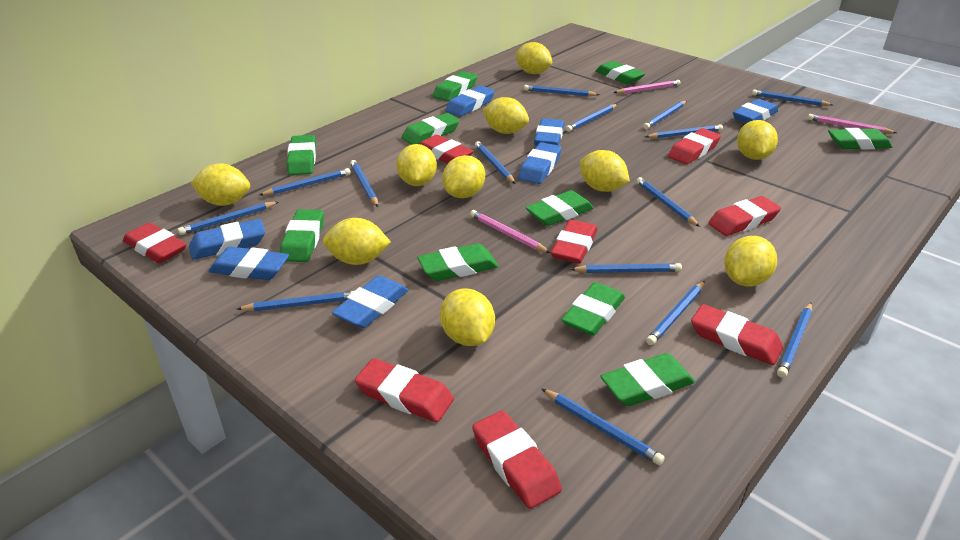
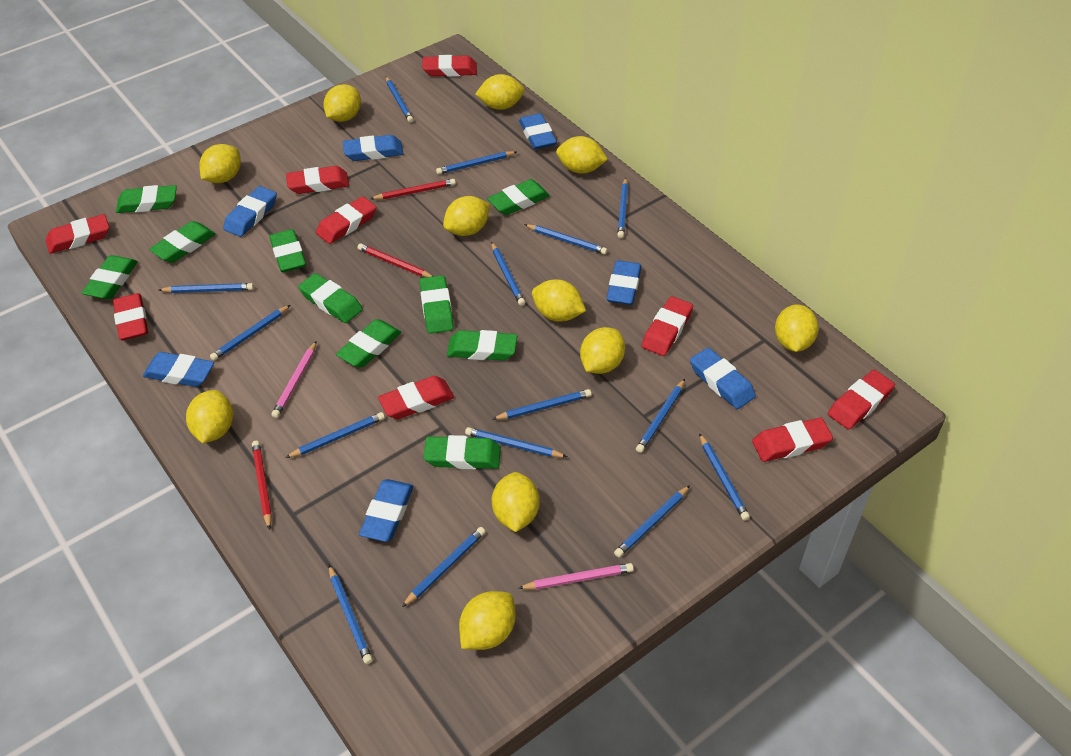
pink pencil: [470,210,550,253] [613,80,681,94] [808,114,897,134] = 3 -> [272,341,316,418] [518,563,634,590] = 2
red eraser: [123,223,186,263] [355,358,454,422] [419,135,474,164] [472,410,562,509] [551,220,598,264] [668,128,721,164] [691,304,783,365] [708,196,781,236] = 8 -> [46,214,109,254] [113,293,148,340] [286,166,349,194] [316,196,377,244] [378,376,454,419] [422,55,477,77] [642,296,693,356] [752,418,833,462] [828,370,895,429] = 9
red pencil: none = 0 -> [252,441,272,530] [358,243,433,277] [370,179,456,200] = 3
yellow lemon: [191,163,250,206] [323,218,391,265] [396,144,437,186] [440,288,495,346] [442,155,485,198] [483,97,529,134] [515,42,552,74] [580,150,630,192] [724,236,777,286] [737,120,778,160] = 10 -> [186,390,233,443] [199,144,241,183] [323,84,361,122] [443,196,490,236] [459,591,516,650] [475,74,525,110] [492,472,540,532] [532,280,586,322] [556,136,608,174] [580,327,625,374] [775,304,819,352] = 11

